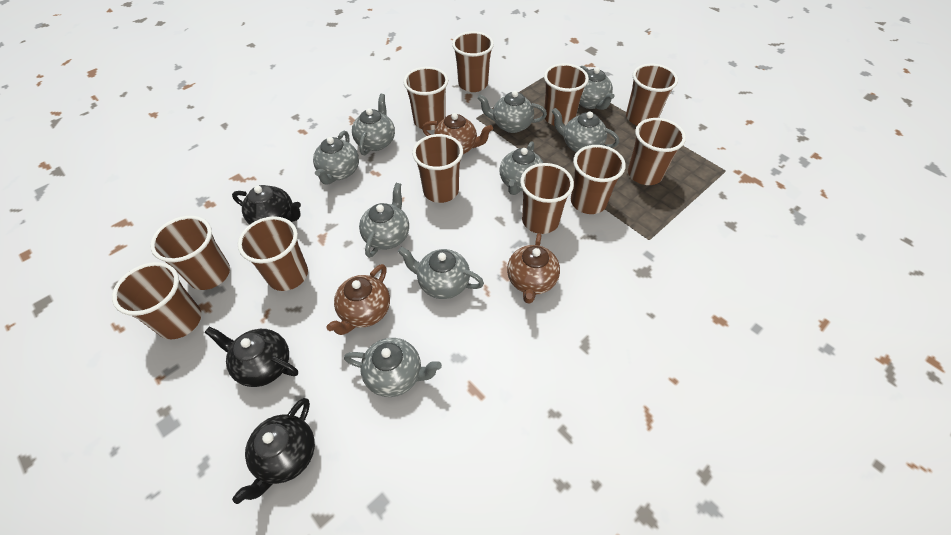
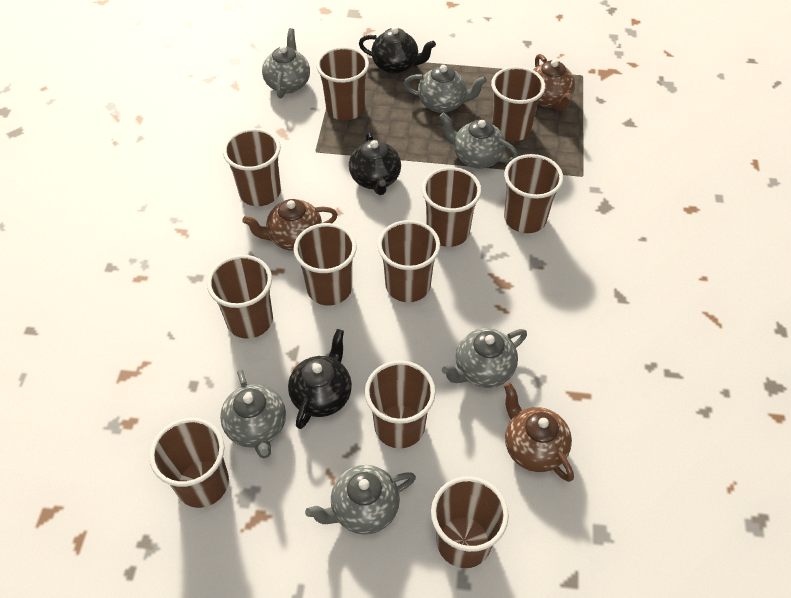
grey teapot: [313,131,359,185] [344,338,442,397] [352,94,395,155] [359,183,409,258] [398,247,484,299] [477,91,547,133] [500,141,543,195] [552,108,619,153] [579,66,615,110] = 9 -> [220,369,286,458] [262,28,310,98] [305,465,416,535] [404,65,487,113] [439,112,518,169] [442,328,527,388] = 6

